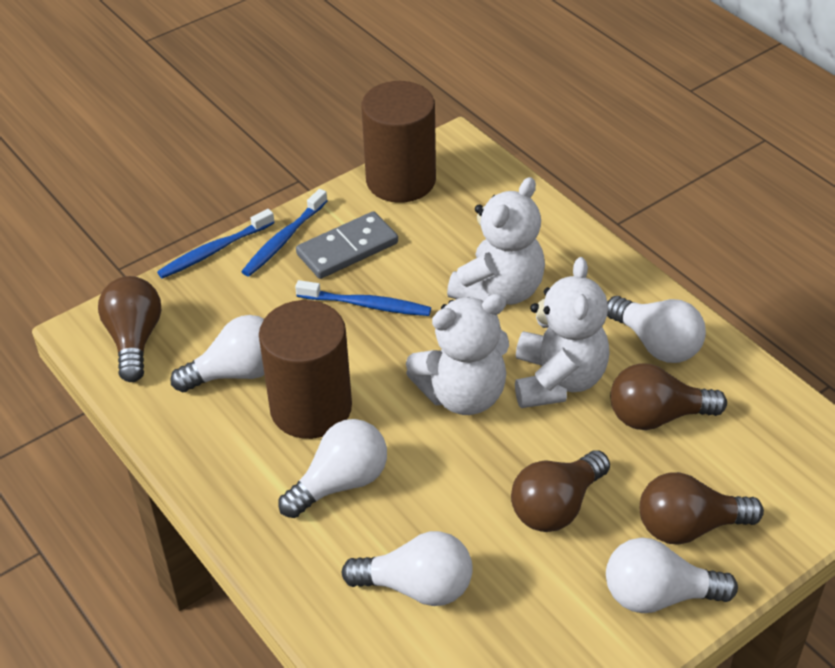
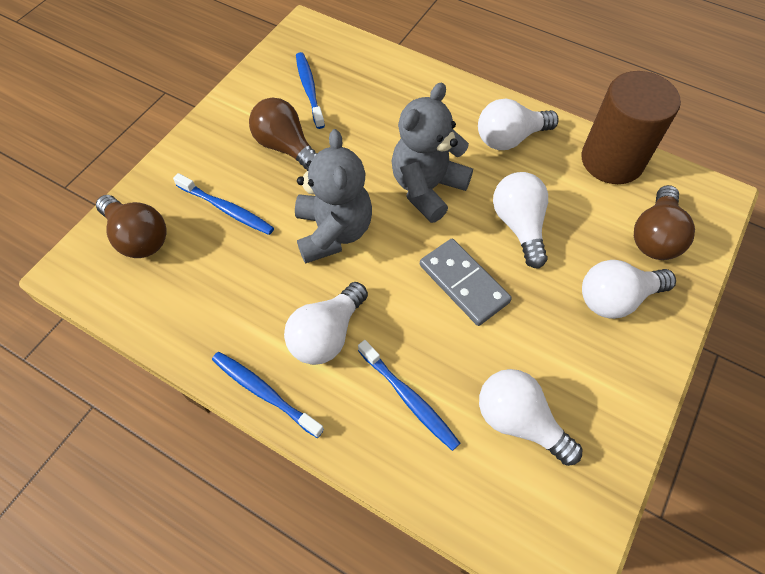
blue toothbrush: [157,209,275,279] [241,189,327,276] [295,280,431,316] = 3 -> [173,173,274,235] [212,352,324,438] [296,52,325,129] [358,340,460,451] = 4
brown cylinder: [259,300,352,439] [361,81,436,203] = 2 -> [581,71,681,184] = 1
brown light bulb: [98,276,161,382] [511,450,610,532] [610,363,727,430] [640,472,764,545] = 4 -> [96,195,167,258] [249,98,317,171] [634,185,695,260] = 3
grey teddy bear: none = 0 -> [295,129,372,264] [392,82,473,223] = 2
white teddy bear: [406,294,509,415] [447,177,545,305] [515,257,610,408] = 3 -> none = 0

